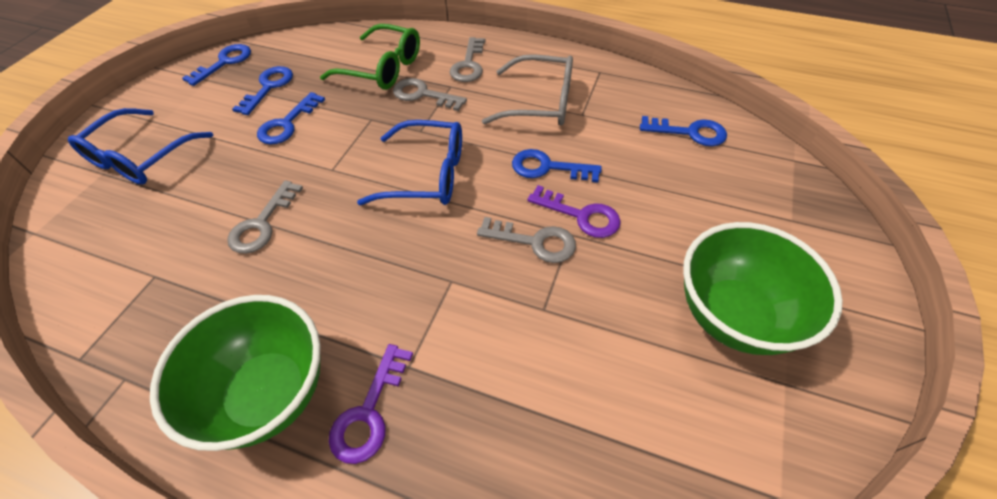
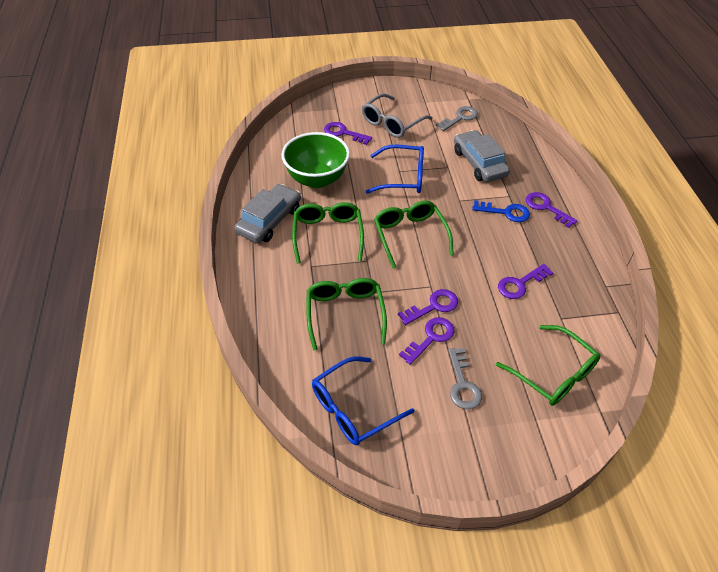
blue key: [182,44,251,86] [232,66,293,115] [257,92,325,145] [512,149,602,183] [640,116,727,146] = 5 -> [472,200,530,222] = 1
green bowl: [150,295,321,451] [683,222,843,355] = 2 -> [281,132,350,188] = 1
green glasses: [320,24,420,90] = 1 -> [292,202,364,264] [306,278,387,351] [374,201,454,269] [496,325,600,406] = 4
grey car: none = 0 -> [235,184,301,243] [454,130,510,182] = 2
grey key: [227,180,303,254] [393,78,467,111] [449,37,486,82] [477,217,576,263] = 4 -> [436,106,478,131] [448,348,482,409] = 2
purple key: [329,344,413,464] [527,185,621,238] = 2 -> [324,122,372,145] [398,289,458,325] [399,317,455,365] [498,264,553,299] [526,192,577,228] = 5

